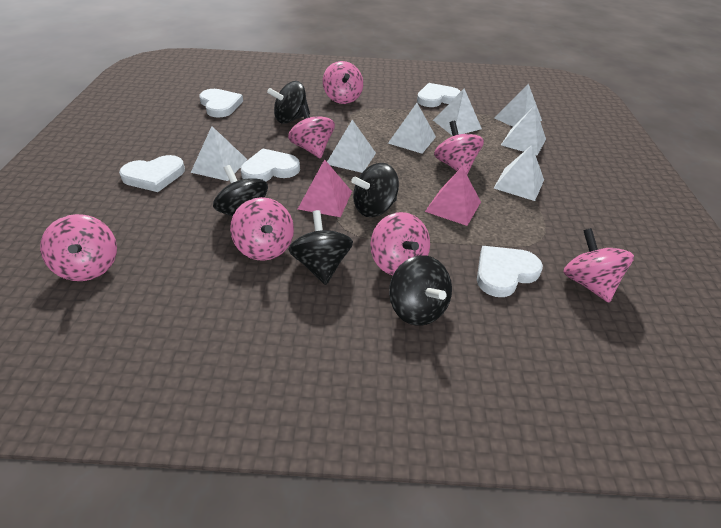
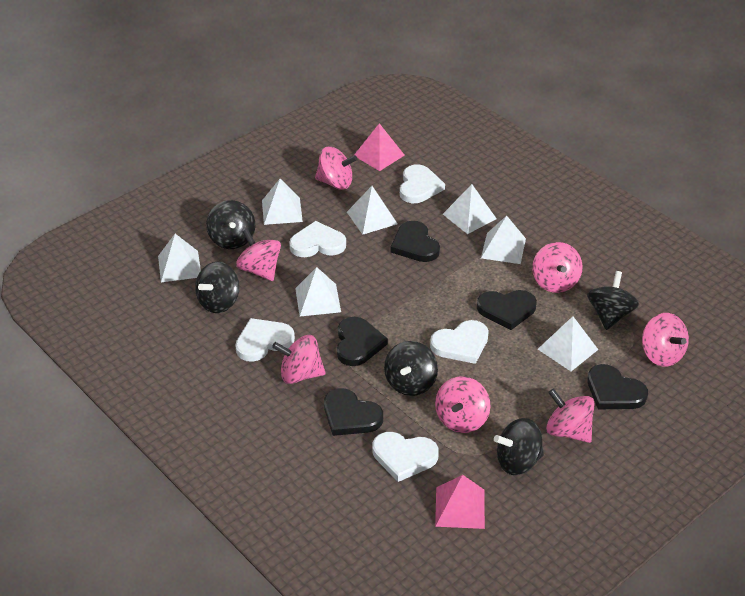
black heart: none = 0 -> [324,388,383,436] [337,317,388,366] [391,221,440,262] [477,290,537,330] [587,364,648,410] = 5

